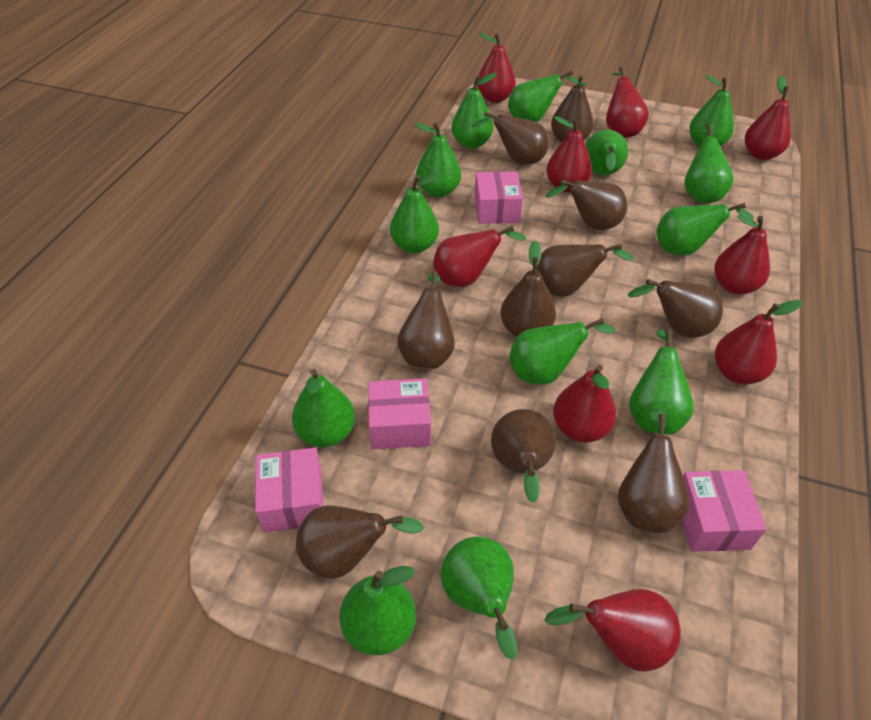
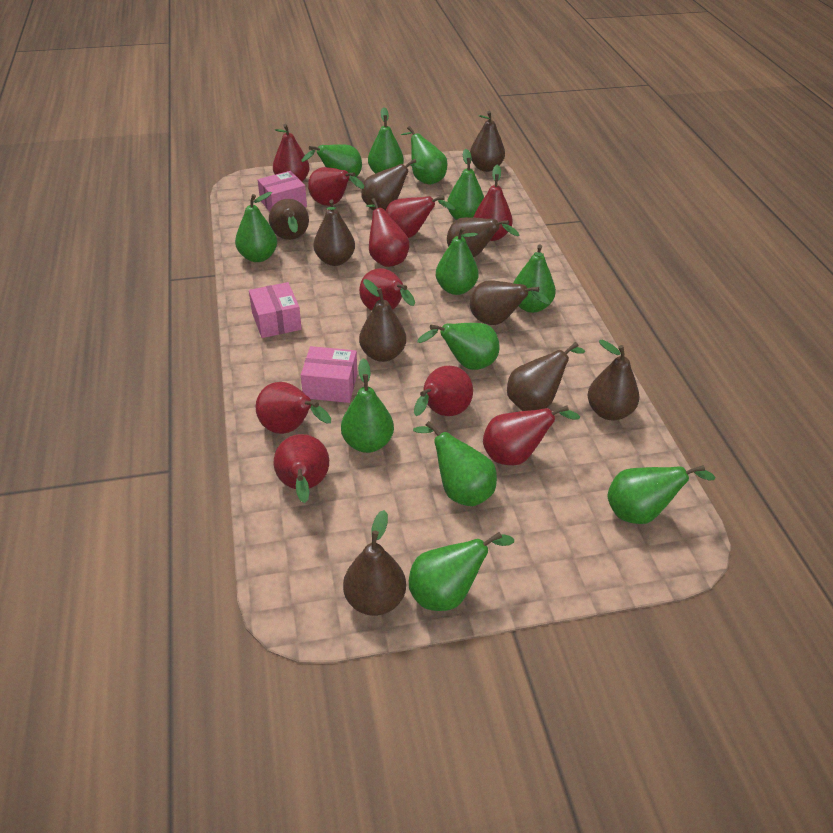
green pear: [292,369,355,447] [339,566,416,655] [390,173,440,253] [415,123,461,197] [441,537,517,660] [451,73,497,149] [508,70,578,122] [509,318,615,385] [585,130,628,175] [629,329,694,435] [656,203,754,256] [684,124,733,203] [689,75,734,147] = 13 -> [235,192,277,262] [301,145,362,181] [341,358,394,453] [368,107,404,174] [401,126,447,185] [409,532,514,611] [413,421,497,506] [417,323,500,370] [436,227,479,295] [447,149,484,220] [514,245,556,313] [608,465,715,524] = 12
pink box: [255,448,323,533] [368,378,431,449] [474,171,523,224] [682,470,767,552] = 4 -> [249,282,302,338] [258,171,307,211] [301,346,357,403] = 3
red pear: [433,226,526,287] [477,33,516,103] [545,589,681,672] [546,116,592,192] [553,364,617,443] [606,66,649,138] [714,214,770,295] [715,300,803,384] [745,76,791,160] = 9 -> [256,382,331,434] [273,124,310,182] [274,434,329,503] [308,167,364,206] [359,268,415,311] [366,198,410,267] [386,196,455,238] [414,366,473,416] [473,165,513,241] [483,406,580,465] = 10

